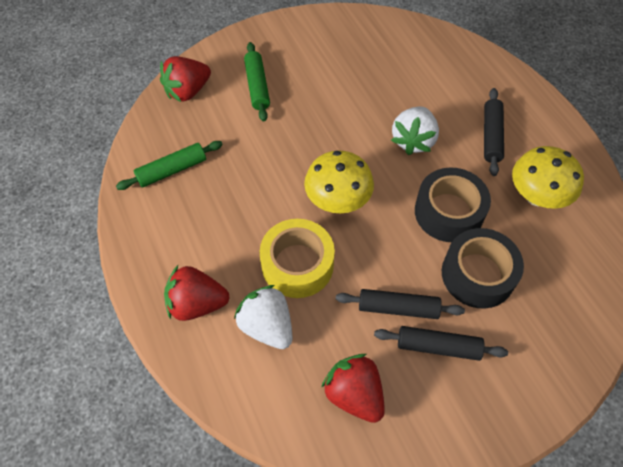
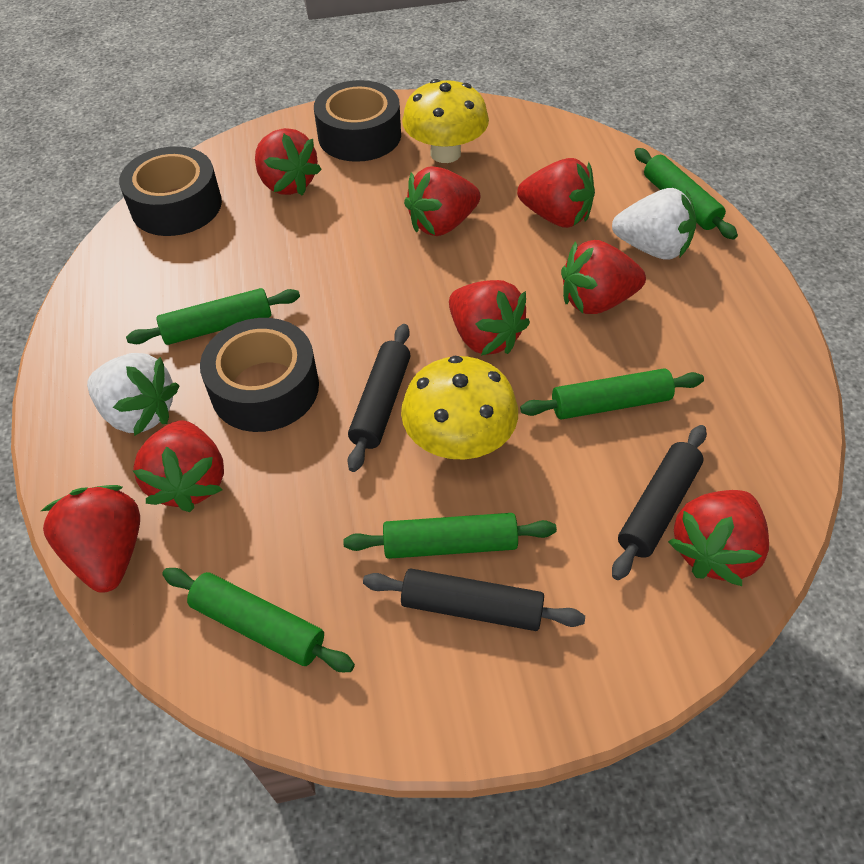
black tape: [415,167,491,242] [442,228,524,309] = 2 -> [119,146,222,236] [200,318,319,432] [314,80,401,162] = 3
green rolling pin: [116,141,223,190] [244,42,270,122] = 2 -> [126,288,300,345] [162,568,355,672] [343,513,557,559] [520,368,704,419] [635,148,738,240] = 5
red strawberry: [160,56,211,102] [164,265,229,321] [321,354,385,423] = 3 -> [41,485,140,593] [133,420,224,512] [255,128,322,196] [404,166,480,236] [449,280,530,356] [517,158,595,228] [561,240,646,314] [668,490,769,586] = 8
yellow tape: [260,219,335,298] = 1 -> none = 0

